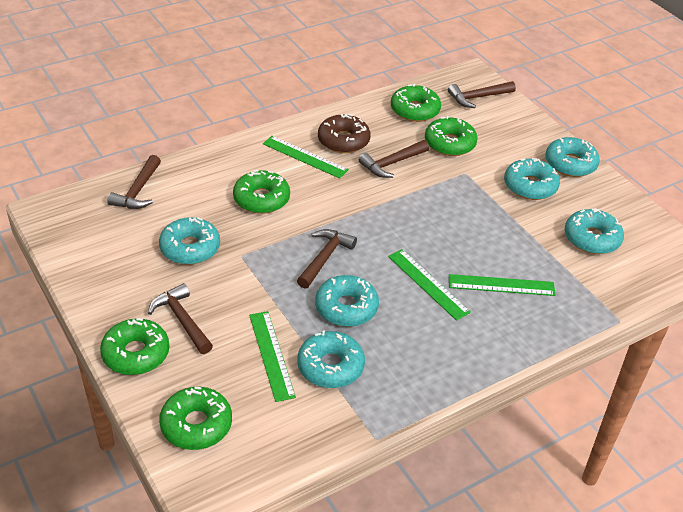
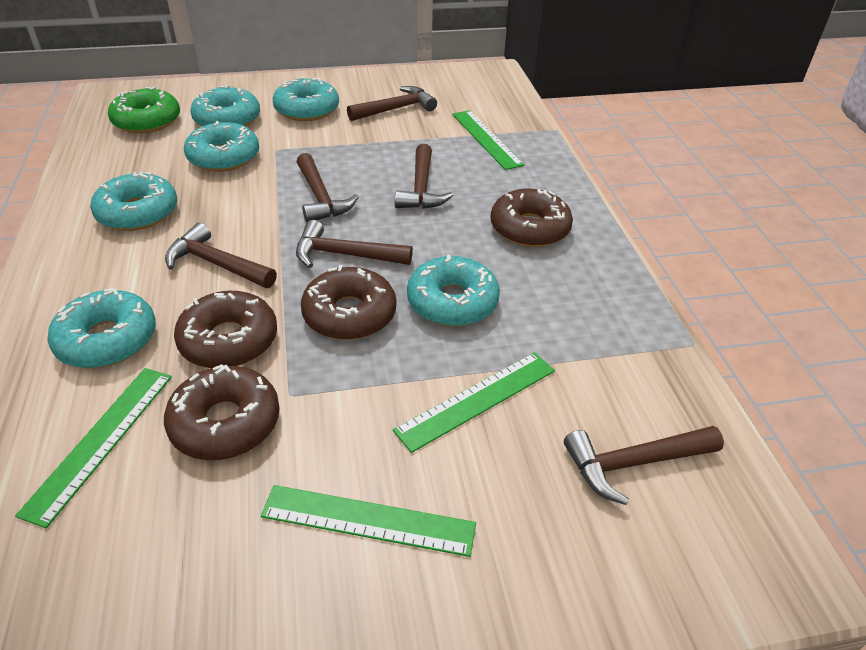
brown donut: [318,114,371,153] = 1 -> [164,364,280,460] [174,291,277,368] [301,265,396,340] [490,189,573,247] = 4
brown hammer: [107,155,161,209] [148,283,213,354] [297,229,357,289] [359,140,429,178] [448,81,516,108] = 5 -> [165,222,277,288] [296,220,413,268] [297,153,359,223] [347,86,437,121] [395,144,453,209] [564,426,724,505] = 6
green donut: [100,318,170,375] [159,387,232,450] [233,170,290,214] [391,84,441,122] [425,116,477,156] = 5 -> [108,86,180,133] = 1

